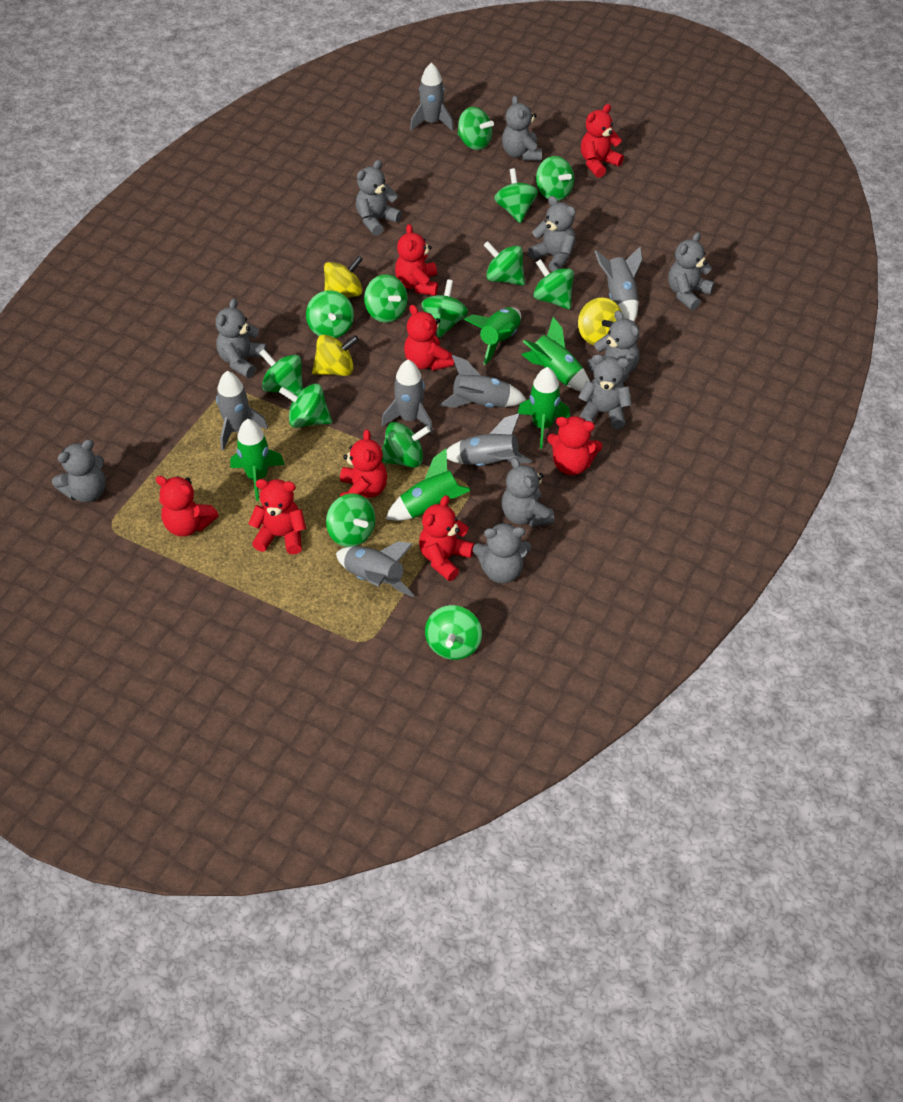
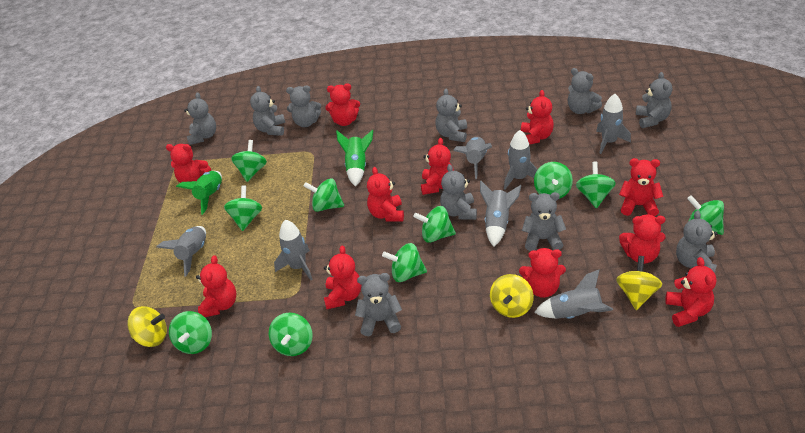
green rocket: [230,419,285,501] [386,449,471,521] [464,307,521,365] [518,367,570,448] [521,317,590,392] = 5 -> [176,171,222,215] [336,130,373,187] = 2
green spinning top: [260,349,303,396] [279,384,332,428] [306,290,354,338] [326,493,376,547] [364,274,408,323] [382,422,431,468] [421,280,468,338] [425,605,482,660] [458,107,494,150] [484,241,525,285] [494,168,538,223] [533,259,574,309] [536,156,574,201] = 13 -> [169,311,212,354] [224,185,262,231] [231,140,267,182] [269,313,313,356] [304,178,344,212] [382,243,427,282] [413,206,456,243] [534,162,573,199] [576,161,616,208] [687,195,724,235] = 10
red teddy bear: [156,476,219,536] [248,479,306,555] [340,429,387,498] [395,224,438,296] [404,305,454,371] [419,495,474,581] [547,416,602,475] [581,104,624,178] = 8 -> [166,144,211,183] [196,255,236,317] [324,245,361,309] [325,83,360,126] [367,167,404,221] [421,138,454,195] [519,248,566,298] [521,90,554,145] [619,158,663,217] [619,214,666,264] [665,257,716,327] = 11

